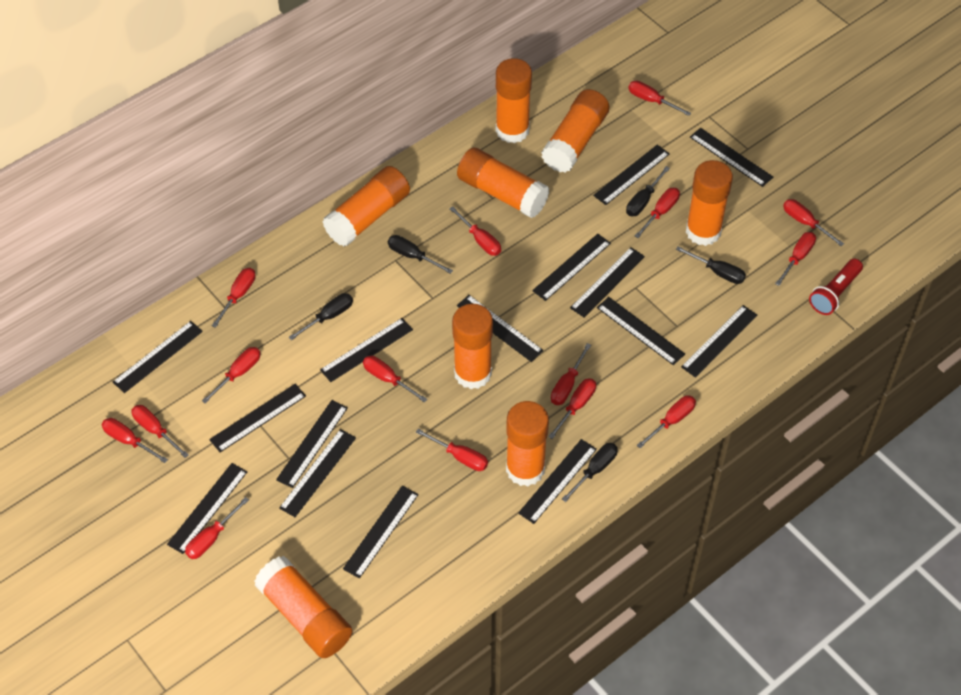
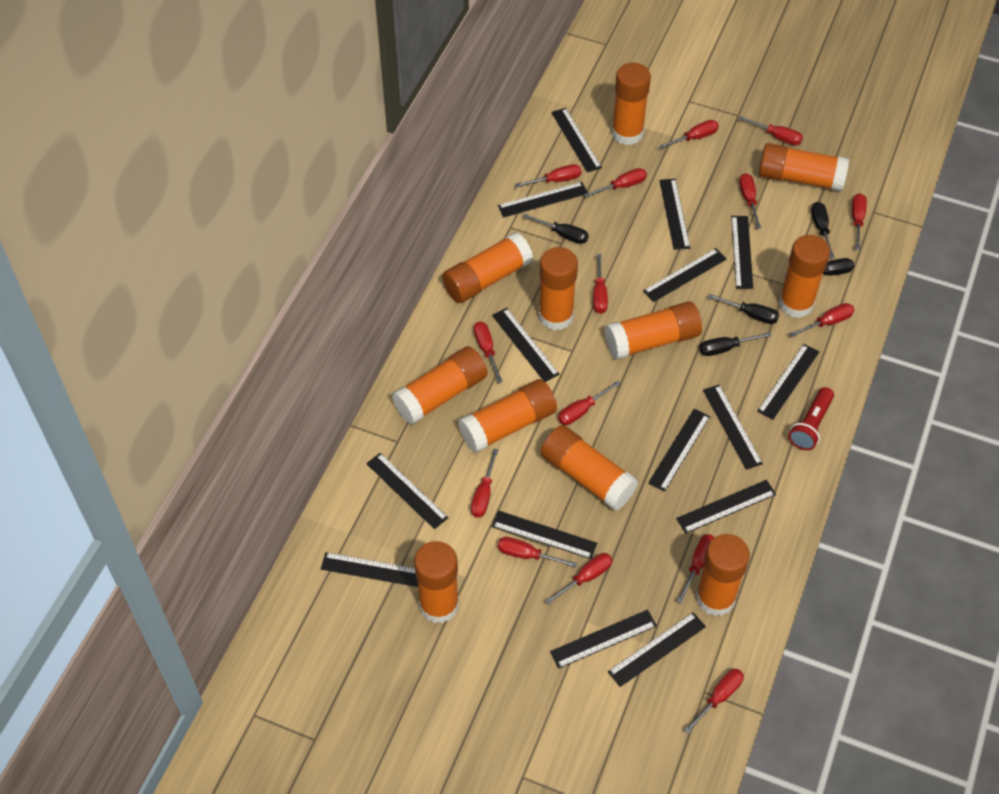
orange glue stick: [254,556,352,658] [322,166,410,246] [452,304,493,389] [457,148,549,218] [496,58,532,143] [506,401,549,486] [541,89,609,173] [686,160,733,246] = 8 -> [392,346,487,425] [414,541,459,623] [442,232,533,303] [458,379,557,453] [539,247,578,331] [541,425,638,511] [605,301,702,360] [612,63,651,145] [696,534,750,616] [759,143,849,191] [779,235,830,318] = 11

